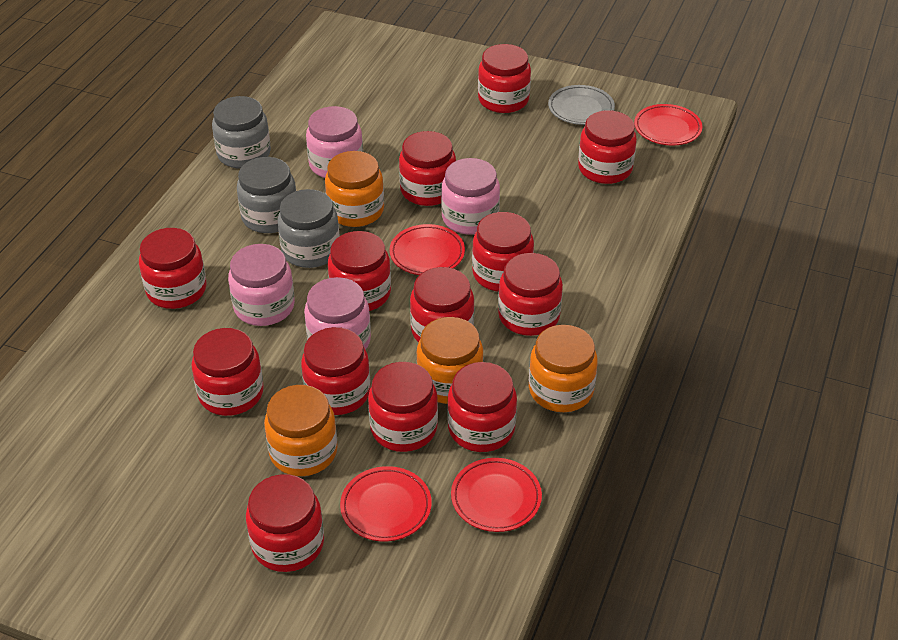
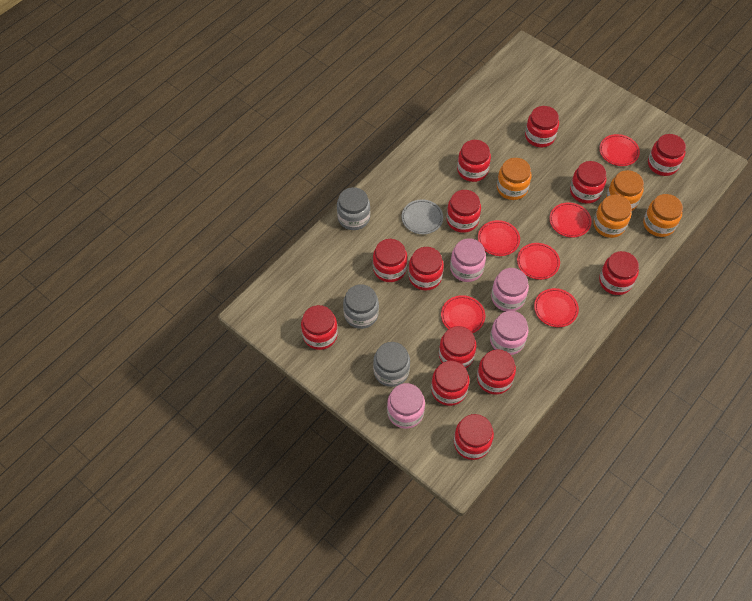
red plate: [340,466,432,541] [389,224,465,275] [451,458,542,532] [634,104,702,146] = 4 -> [441,295,485,333] [478,220,520,256] [517,243,560,280] [534,288,579,327] [549,202,592,237] [599,134,640,166] = 6

